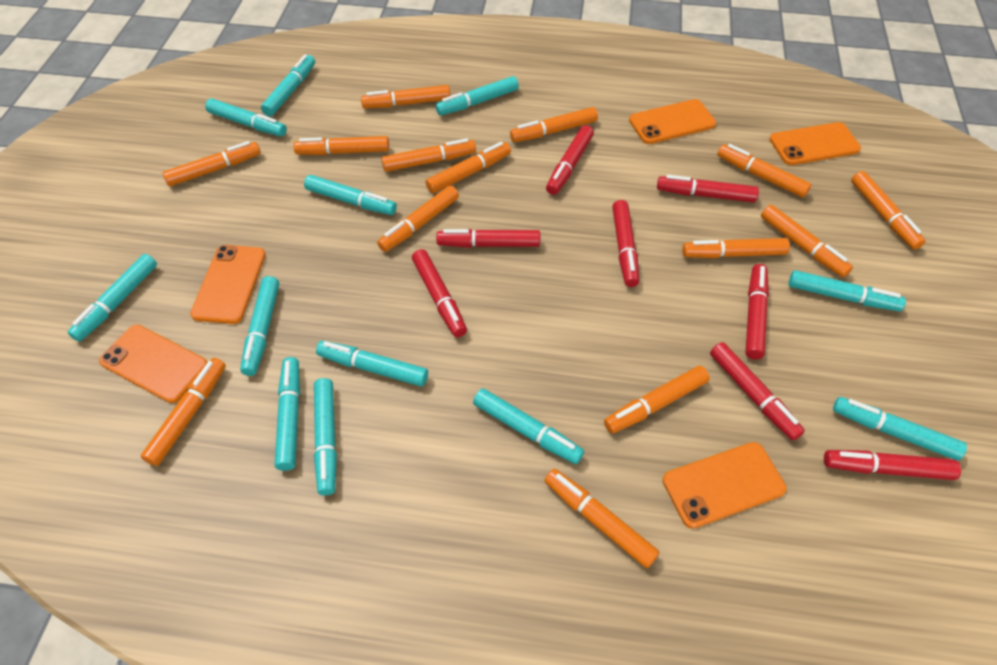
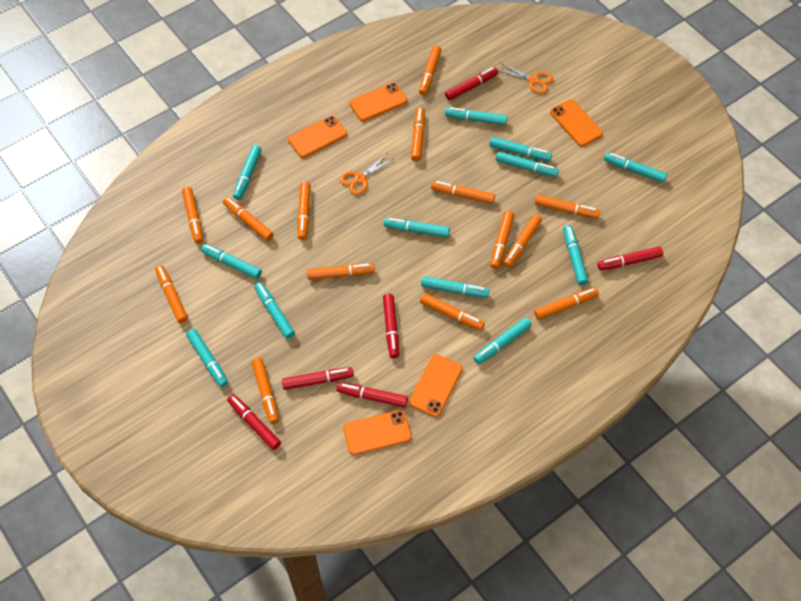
orange scissors: none = 0 -> [340,155,393,195] [498,63,553,94] = 2
red marker: [412,249,467,337] [436,229,540,248] [546,125,594,195] [612,200,639,287] [657,175,759,202] [710,342,805,440] [745,264,769,359] [824,450,961,480] = 8 -> [227,394,281,450] [282,367,354,390] [336,382,408,407] [383,294,399,358] [445,67,498,100] [598,246,663,270] = 6

